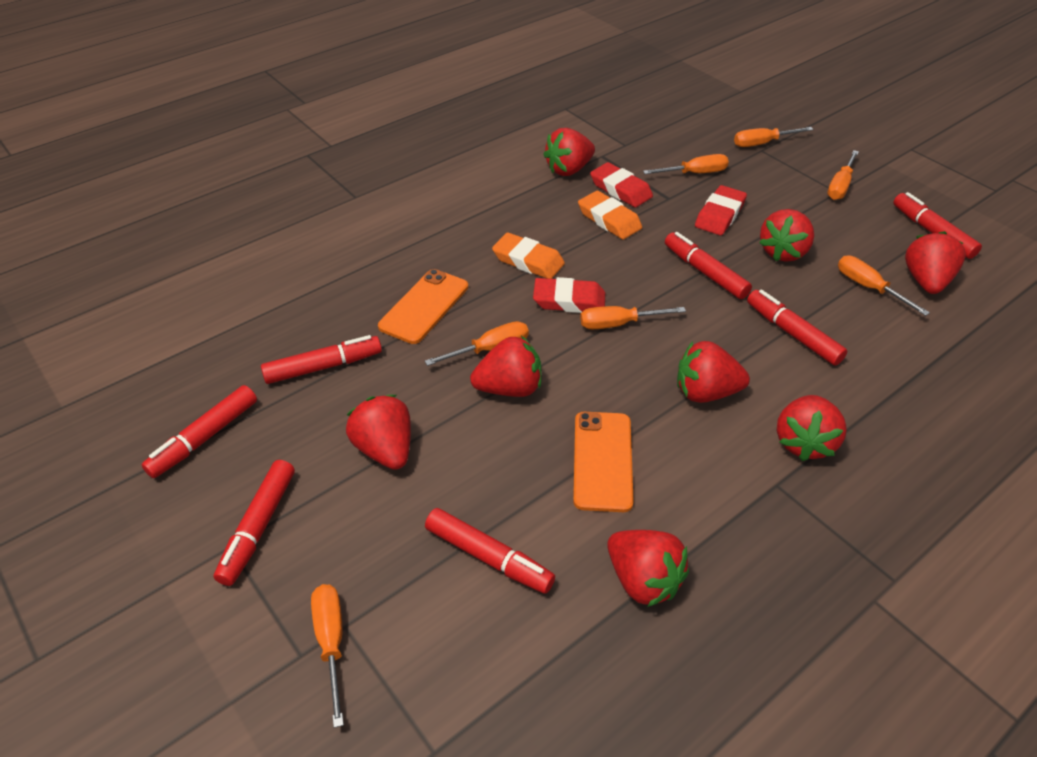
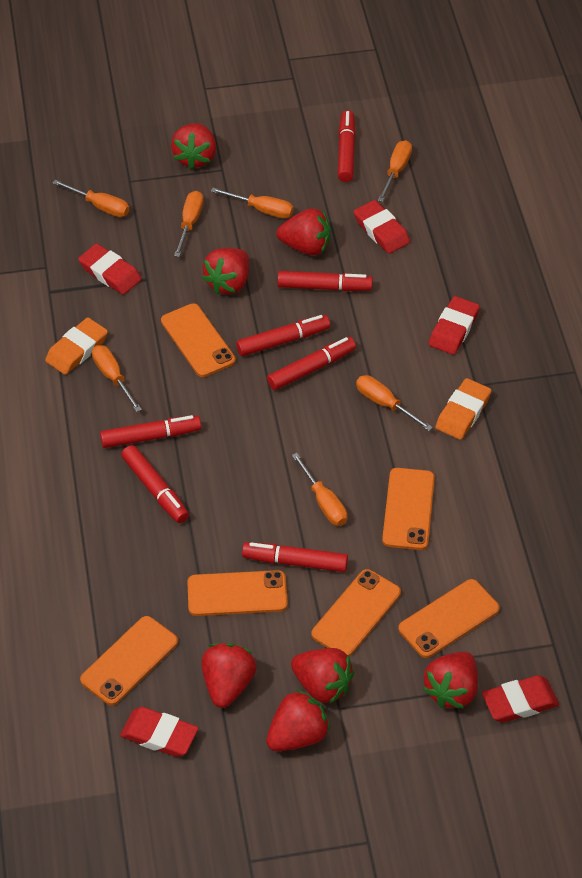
orange phone: [378,269,468,344] [573,412,634,512] = 2 -> [80,616,178,706] [161,303,236,377] [187,570,288,616] [311,569,401,657] [382,468,435,550] [398,579,500,658] = 6
red eraser: [533,277,605,313] [590,162,653,207] [695,185,747,235] = 3 -> [78,243,142,295] [120,707,198,757] [354,200,410,254] [429,296,480,355] [482,675,559,723] = 5
red strawberry: [346,395,411,470] [470,336,542,397] [543,128,595,176] [608,530,689,607] [677,341,750,403] [759,209,814,262] [777,395,847,461] [905,231,966,294] = 8 -> [171,123,216,169] [201,643,257,708] [202,248,249,295] [266,689,330,751] [276,208,331,255] [291,648,354,704] [423,652,478,709] = 7

